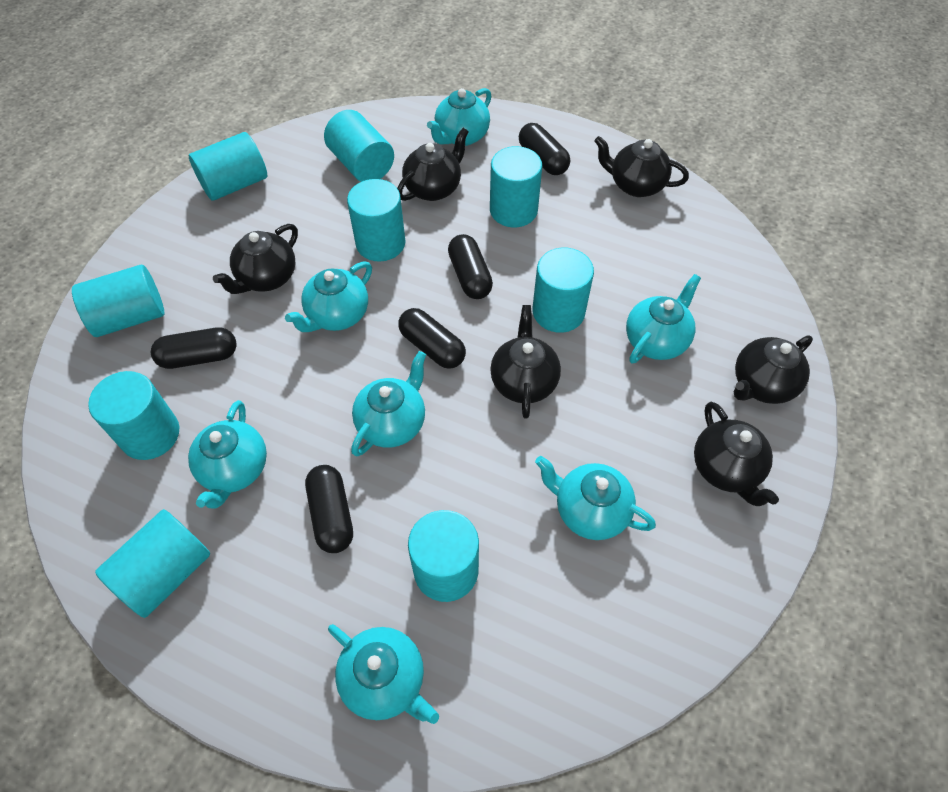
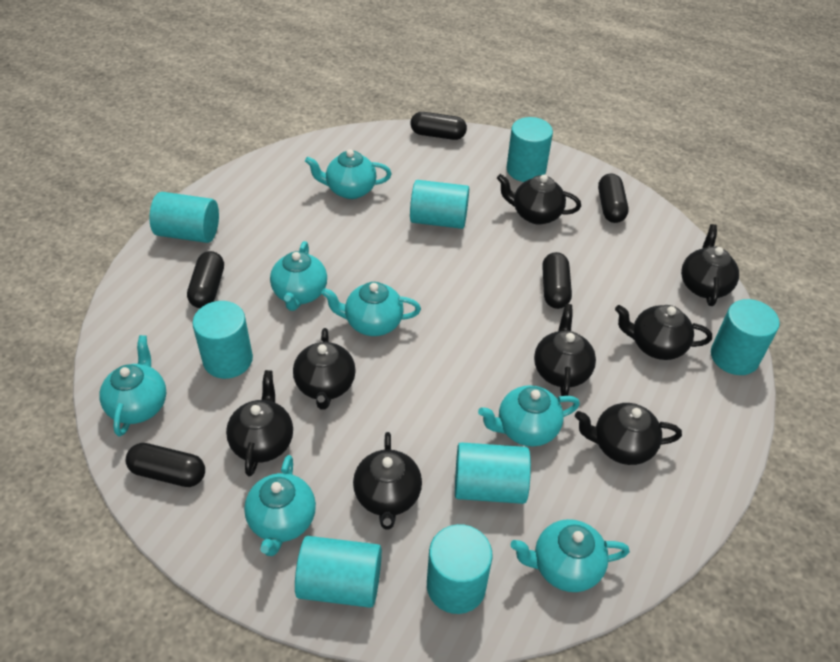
black teapot: [213,224,298,294] [397,128,469,201] [490,305,561,419] [595,136,689,197] [694,402,779,506] [734,335,813,404] = 6 -> [226,370,293,476] [293,328,356,410] [353,432,422,529] [497,174,581,225] [534,304,596,396] [575,403,682,465] [615,305,712,360] [681,224,739,306] = 8
turquoise cylinder: [72,265,164,337] [88,371,179,460] [95,509,210,618] [189,132,267,201] [324,110,394,182] [347,179,406,262] [408,510,479,602] [490,146,542,227] [533,248,594,333] = 9 -> [149,192,219,243] [192,301,253,379] [295,536,382,608] [410,180,469,229] [427,524,493,614] [455,442,531,504] [507,117,553,182] [711,299,780,375] = 8

